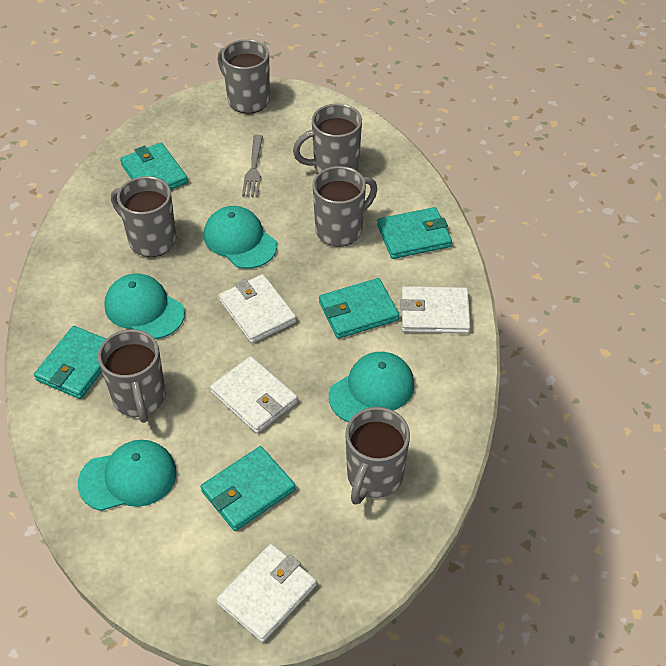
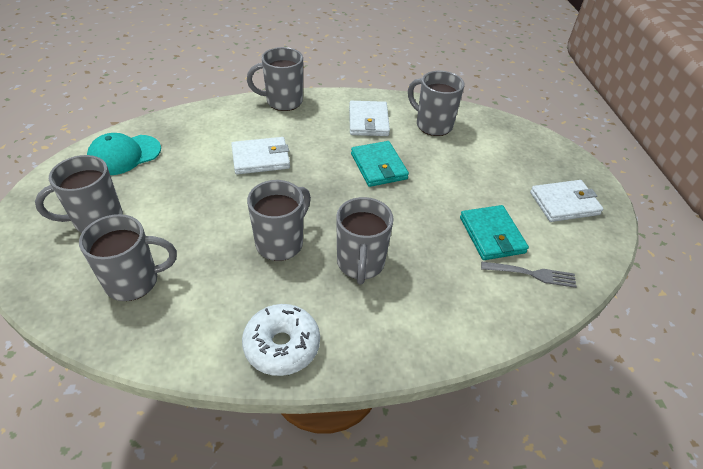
turquoise cap: [78,440,177,511] [104,274,185,339] [204,206,277,269] [329,352,415,422] = 4 -> [87,133,161,175] = 1
turquoise wallet: [34,326,106,399] [120,142,188,190] [201,446,296,531] [319,278,399,339] [377,207,452,259] = 5 -> [351,141,409,187] [460,205,529,260] = 2
white donut: none = 0 -> [242,304,320,376] = 1
white wallet: [210,356,298,433] [216,544,317,642] [219,274,296,343] [400,286,471,334] = 4 -> [231,137,290,174] [349,101,390,136] [530,180,603,222] = 3

